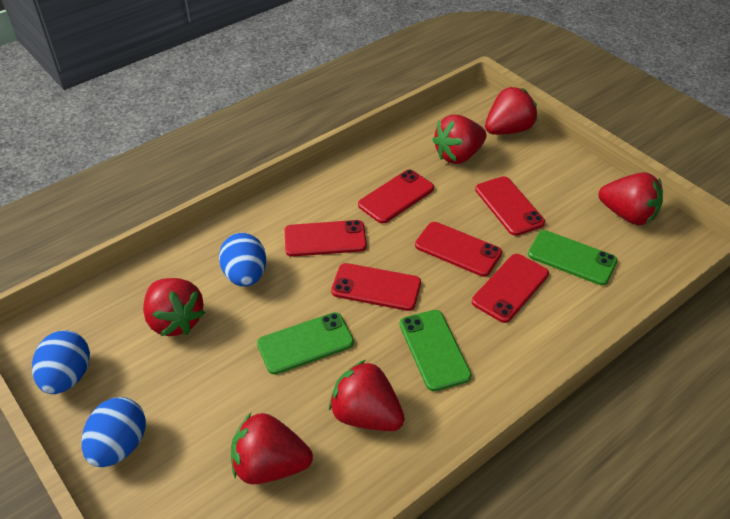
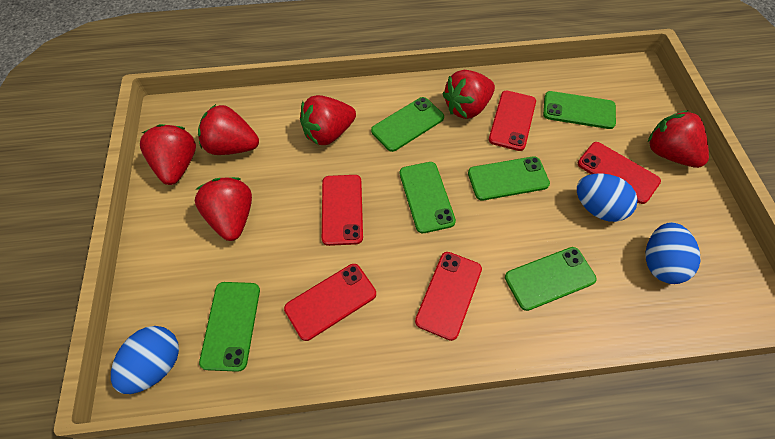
green phone: [257,312,354,375] [400,310,472,391] [528,230,617,285] = 3 -> [199,282,260,372] [371,97,444,152] [400,162,456,233] [468,156,550,200] [505,247,597,311] [543,91,616,129] = 6
red phone: [285,220,367,257] [331,263,421,311] [358,170,434,224] [415,222,502,277] [472,254,549,323] [475,176,545,236] = 6 -> [284,264,376,341] [322,175,363,246] [415,252,482,341] [489,91,536,151] [578,142,661,204] = 5

